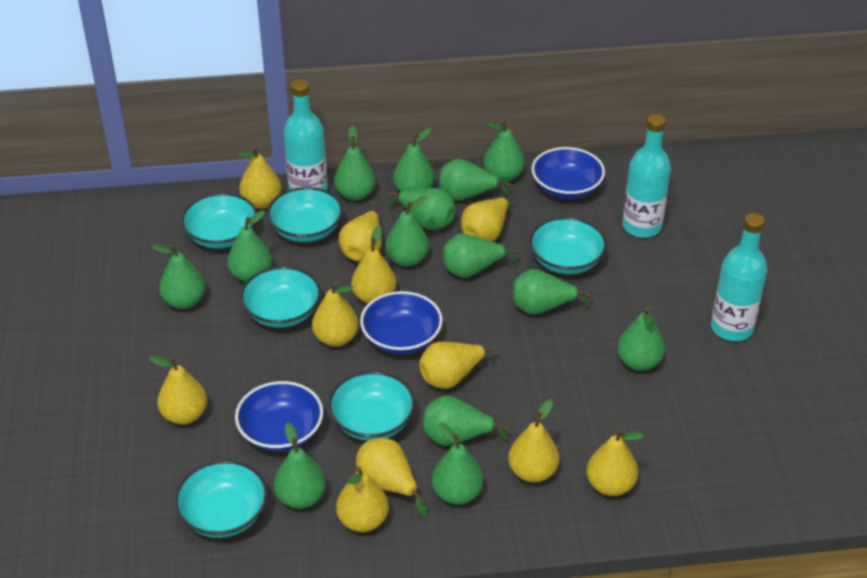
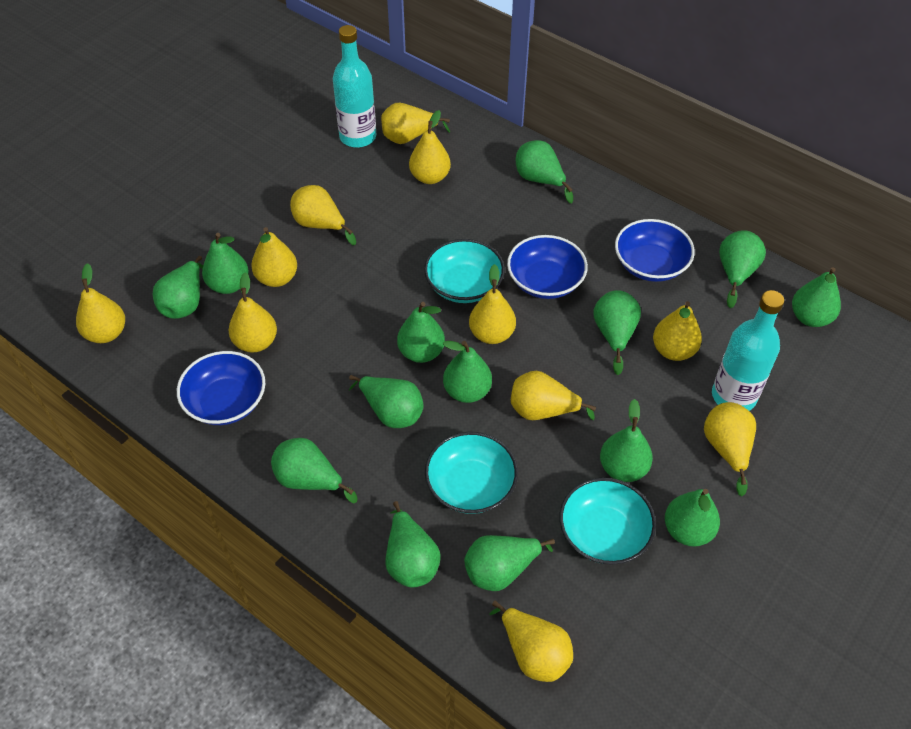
turquoise bottle: [284,79,328,191] [622,114,671,238] [711,213,767,341] = 3 -> [333,25,376,148] [712,290,784,411] = 2
turquoise bowl: [174,460,268,538] [181,193,257,248] [240,266,321,328] [267,187,343,242] [328,371,415,441] [529,217,607,274] = 6 -> [424,239,505,303] [425,432,518,514] [559,478,656,565] = 3

